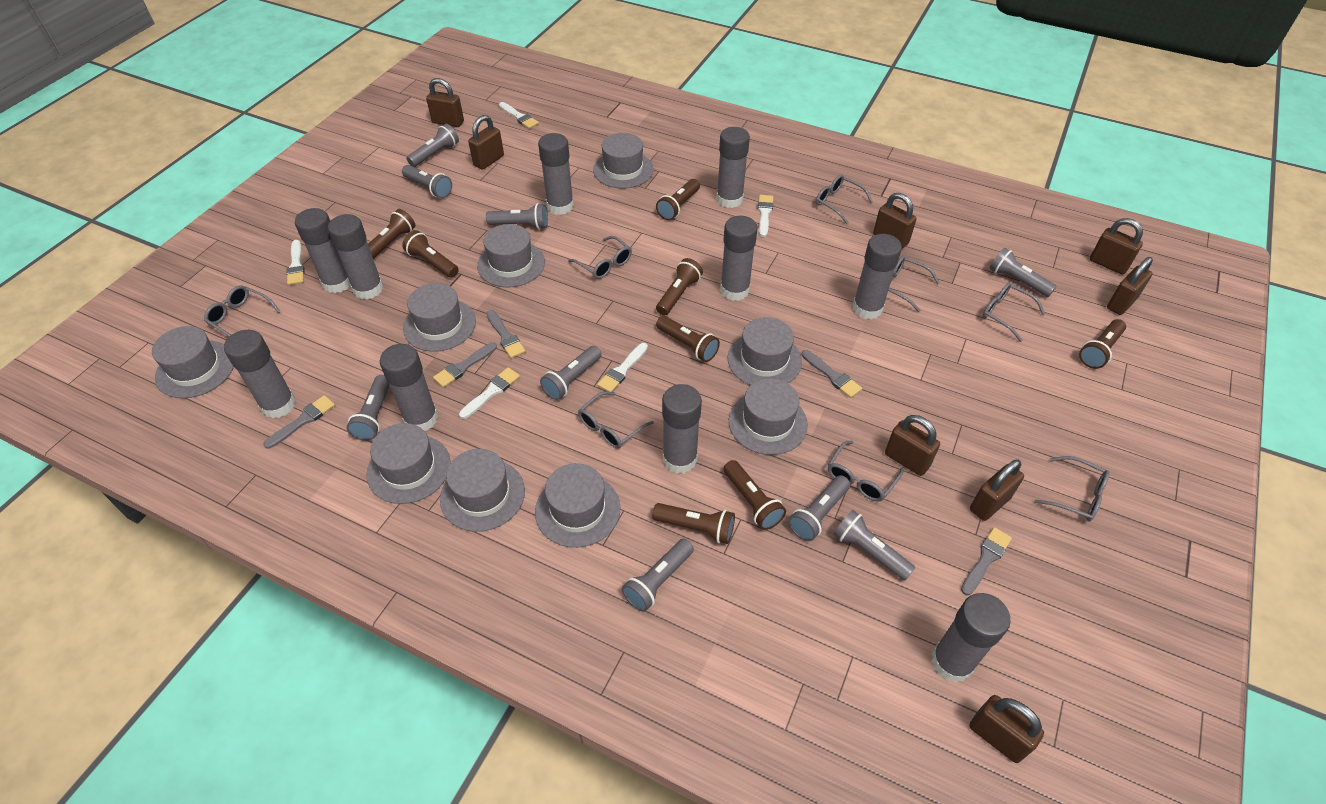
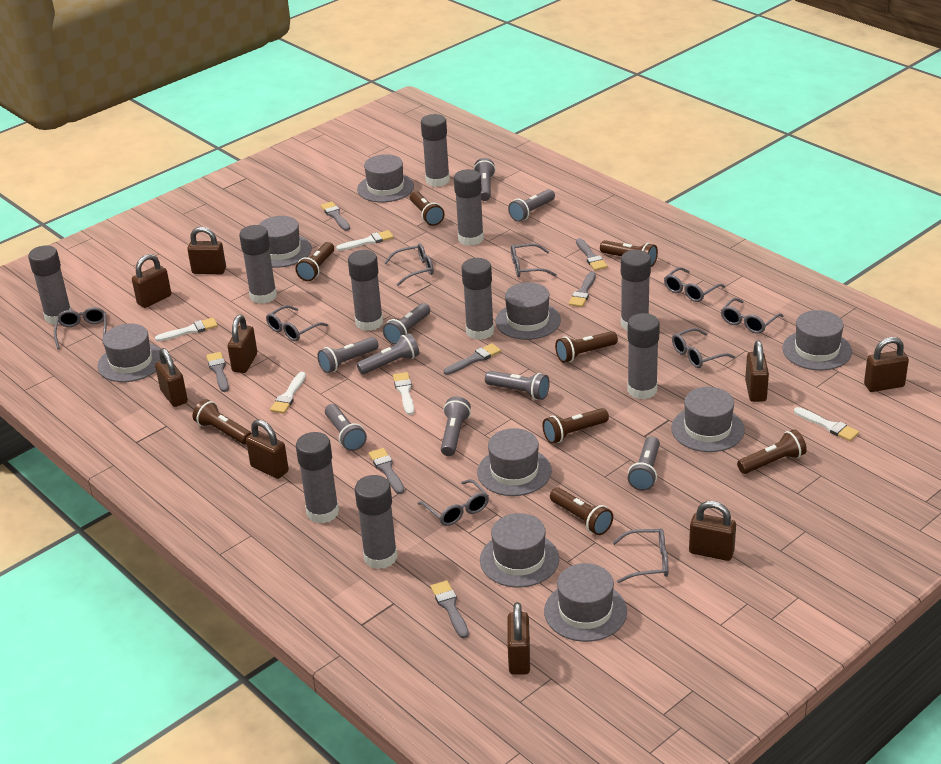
brown padlock: [426,78,464,127] [468,115,504,170] [873,193,917,248] [885,415,940,476] [969,695,1044,763] [970,459,1024,521] [1090,218,1143,274] [1107,257,1153,315] = 8 -> [132,254,171,308] [155,348,188,407] [187,227,226,274] [227,315,257,373] [246,419,289,479] [507,602,530,675] [689,501,736,561] [745,341,769,402] [864,337,909,392] = 9
grey brush: [264,395,335,449] [433,342,497,388] [486,310,526,358] [801,350,862,398] [961,527,1012,595] = 5 -> [206,352,229,392] [321,202,350,231] [369,448,405,494] [431,581,469,638] [444,343,501,375] [569,272,596,307] [576,238,608,271] = 7
grey glasses: [204,286,281,337] [568,236,632,279] [578,391,654,449] [816,175,873,224] [828,441,904,501] [888,256,940,312] [983,283,1045,342] [1034,456,1110,522] = 8 -> [54,307,107,349] [266,305,329,341] [384,243,434,286] [417,479,489,526] [511,243,557,277] [613,528,669,583] [664,267,725,302] [672,328,735,368] [721,298,784,334] = 9

